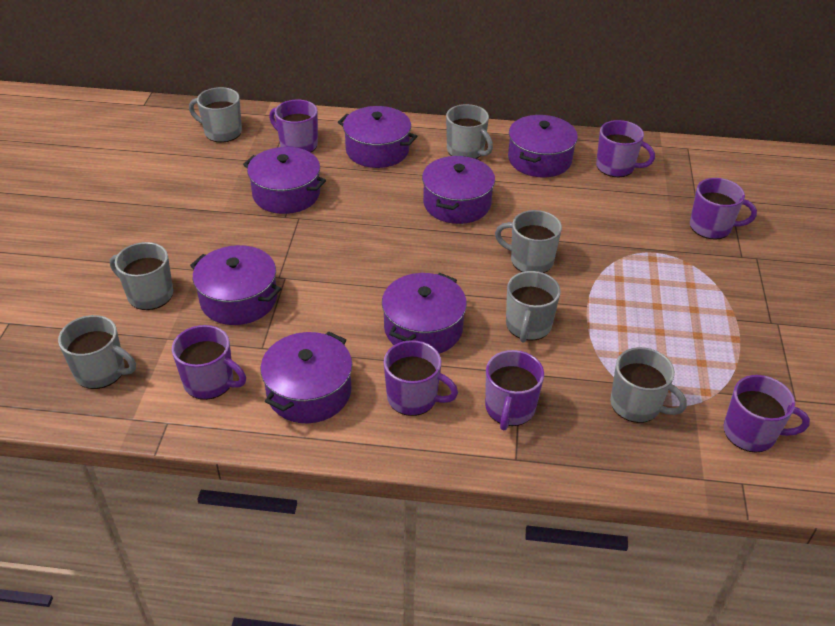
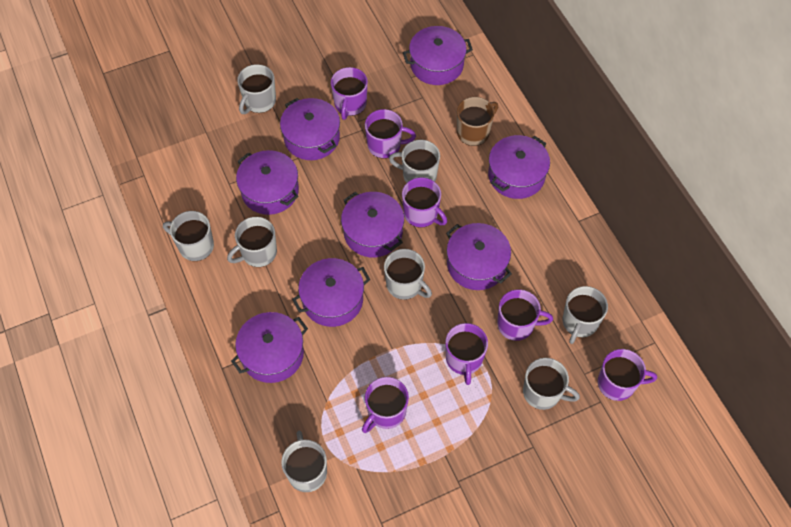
brown mug: none = 0 -> [457,97,498,146] = 1
grey mug: [58,315,136,389] [110,242,173,310] [189,87,242,143] [446,104,493,158] [495,210,562,273] [506,271,561,343] [610,347,687,423] = 7 -> [163,211,214,261] [227,217,277,267] [237,64,276,114] [281,431,327,492] [384,249,432,300] [389,140,440,183] [523,358,580,410] [563,286,608,344] = 8
purple pot: [190,245,281,325] [243,147,326,214] [260,331,352,423] [338,106,417,168] [382,273,467,354] [422,156,495,224] [508,115,578,177] = 7 -> [231,312,308,383] [236,150,299,215] [280,98,340,160] [292,258,370,327] [341,192,404,257] [403,26,473,85] [446,223,512,290] [488,135,550,199] = 8

